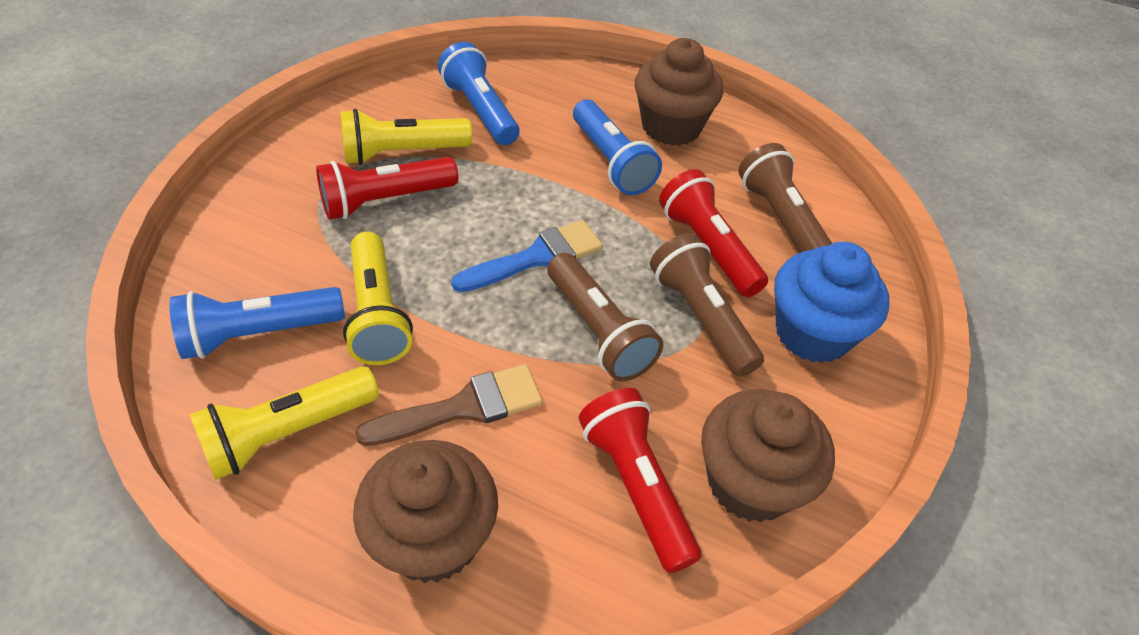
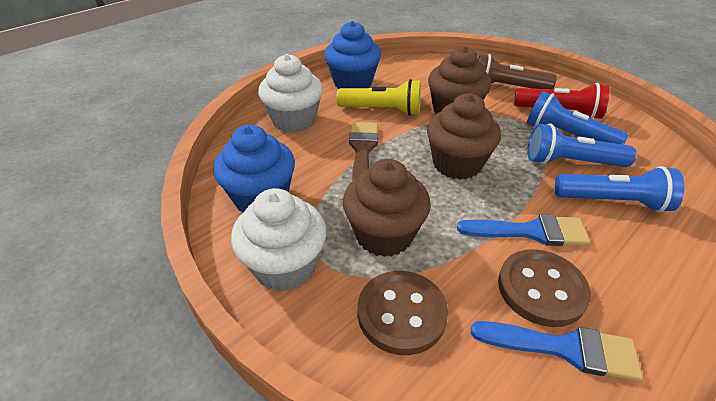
blue brush: [451,220,603,292] = 1 -> [457,214,591,246] [471,321,643,382] = 2
blue cupcake: [774,242,890,363] = 1 -> [213,125,295,213] [324,21,381,89] = 2
brown button: none = 0 -> [358,271,448,355] [498,249,591,327] = 2
brown flashlight: [548,253,663,381] [650,233,764,377] [738,143,832,253] = 3 -> [478,54,557,89] = 1
red flashlight: [316,157,458,220] [579,388,702,573] [659,169,768,297] = 3 -> [514,83,609,119] = 1
white cupcake: none = 0 -> [231,188,327,292] [258,54,323,133] = 2
yellow flashlight: [189,366,379,480] [340,109,472,165] [343,232,413,365] = 3 -> [336,79,421,116] = 1

